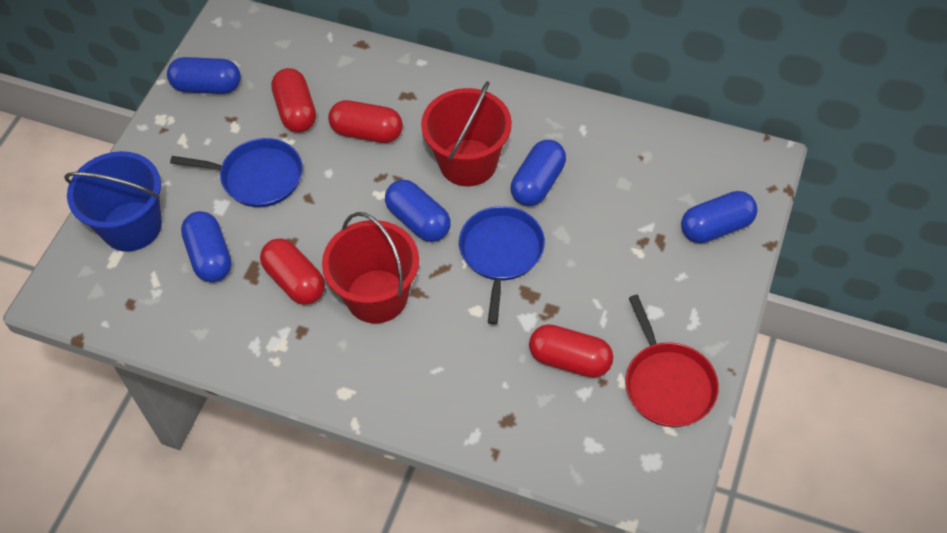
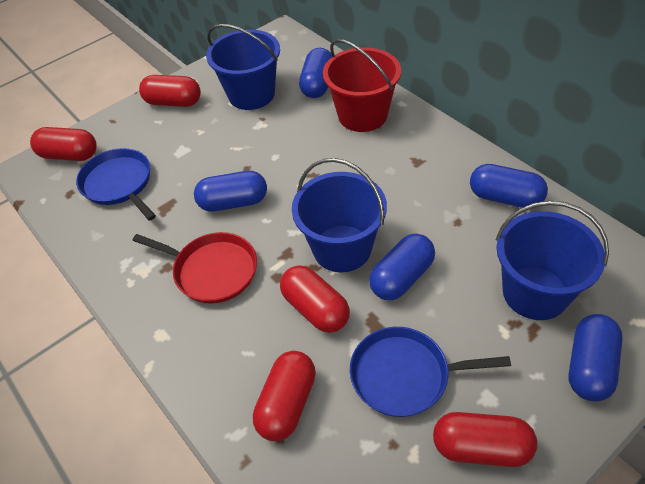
blue bucket: [64,151,162,252] = 1 -> [206,24,280,110] [292,158,387,272] [496,201,609,320] = 3
red bucket: [322,212,419,324] [421,81,512,186] = 2 -> [323,39,401,132] = 1
red capsule: [260,238,325,305] [271,68,316,133] [328,100,403,143] [529,324,613,378] = 4 -> [30,127,97,161] [139,75,201,107] [253,351,316,441] [280,265,350,333] [433,412,537,467] = 5

